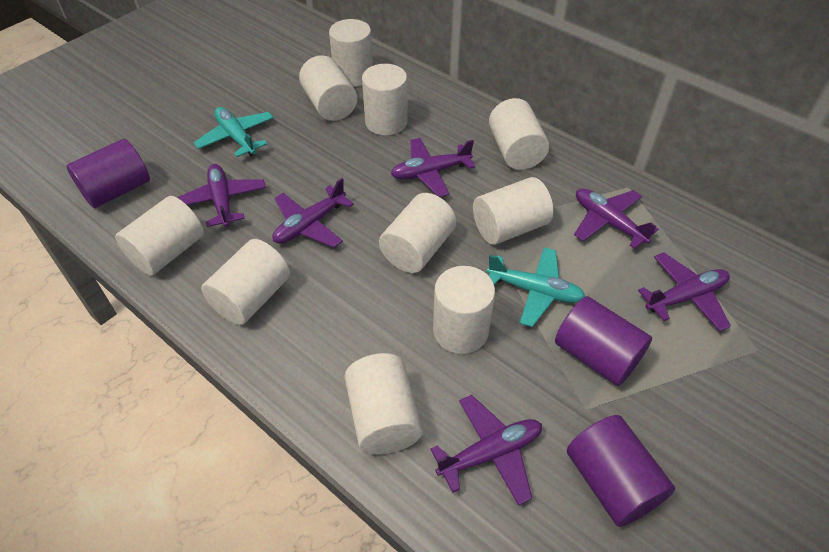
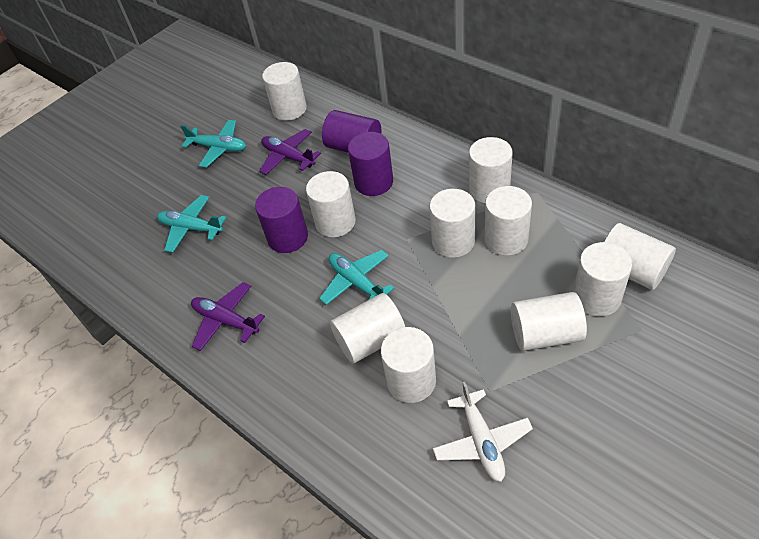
purple plane: [177,164,266,227] [272,178,354,248] [391,138,475,197] [430,395,542,505] [574,189,659,249] [638,253,731,331] = 6 -> [191,282,265,351] [259,129,321,175] = 2
turquoise plane: [193,107,274,157] [487,247,585,327] = 2 -> [157,195,226,253] [180,120,246,168] [319,250,395,305] = 3
white plane: none = 0 -> [433,382,533,482] = 1

